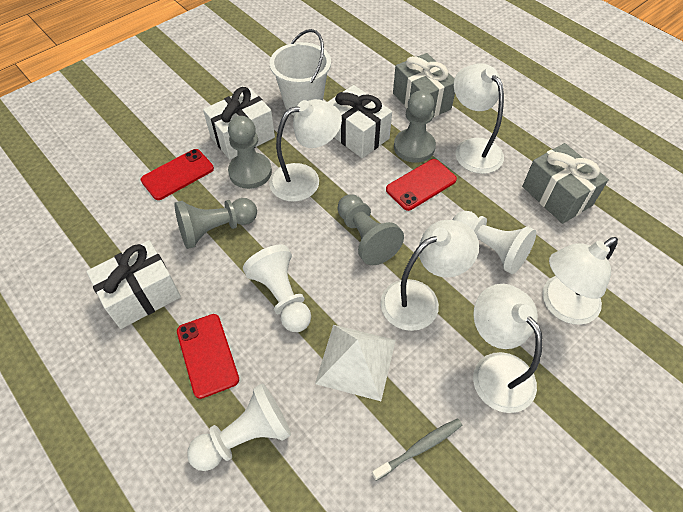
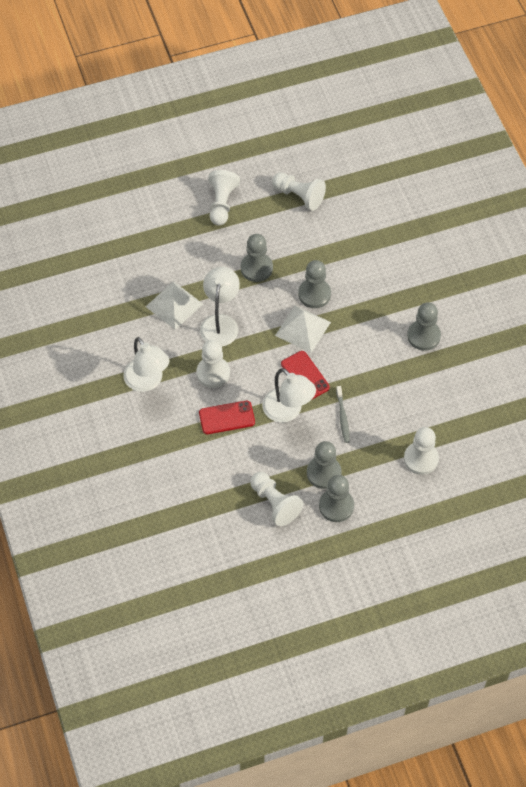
grey gift: [393,53,455,117] [522,143,609,224] = 2 -> none = 0
grey pawn: [174,198,257,249] [228,116,272,189] [337,194,404,265] [394,90,436,163] = 4 -> [241,234,273,282] [298,260,331,308] [307,441,342,489] [319,475,354,522] [407,302,441,351] = 5
red phone: [141,149,214,200] [177,314,239,399] [386,159,457,211] = 3 -> [199,401,255,434] [281,351,330,399] = 2
white bucket: [270,29,331,115] = 1 -> none = 0
white gift: [86,240,181,329] [203,87,275,160] [328,85,392,158] = 3 -> none = 0
white lamp: [269,99,342,202] [381,220,479,331] [454,63,504,174] [473,284,543,413] [543,237,618,325] = 5 -> [123,337,169,392] [200,267,240,346] [262,368,316,423] = 3
white pawn: [187,383,291,471] [243,244,311,332] [453,211,536,274] = 3 -> [196,340,230,388] [208,170,240,225] [250,472,303,526] [272,172,326,211] [404,427,439,475] = 5
white pyramid: [315,325,396,401] = 1 -> [146,281,203,330] [275,305,331,353] = 2

